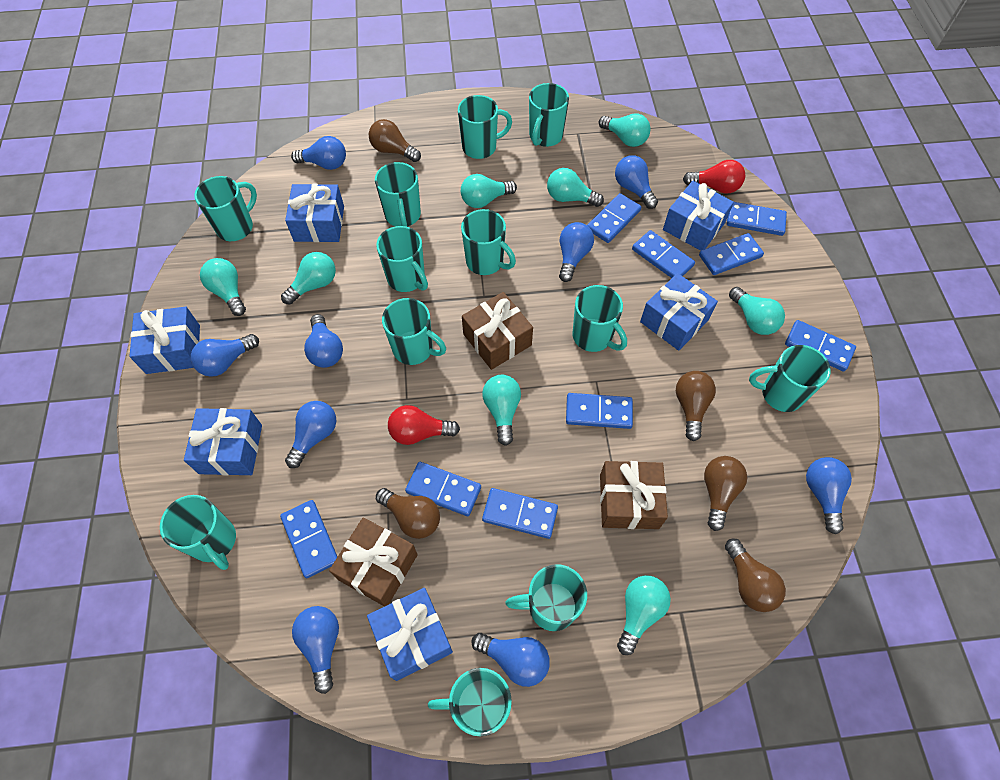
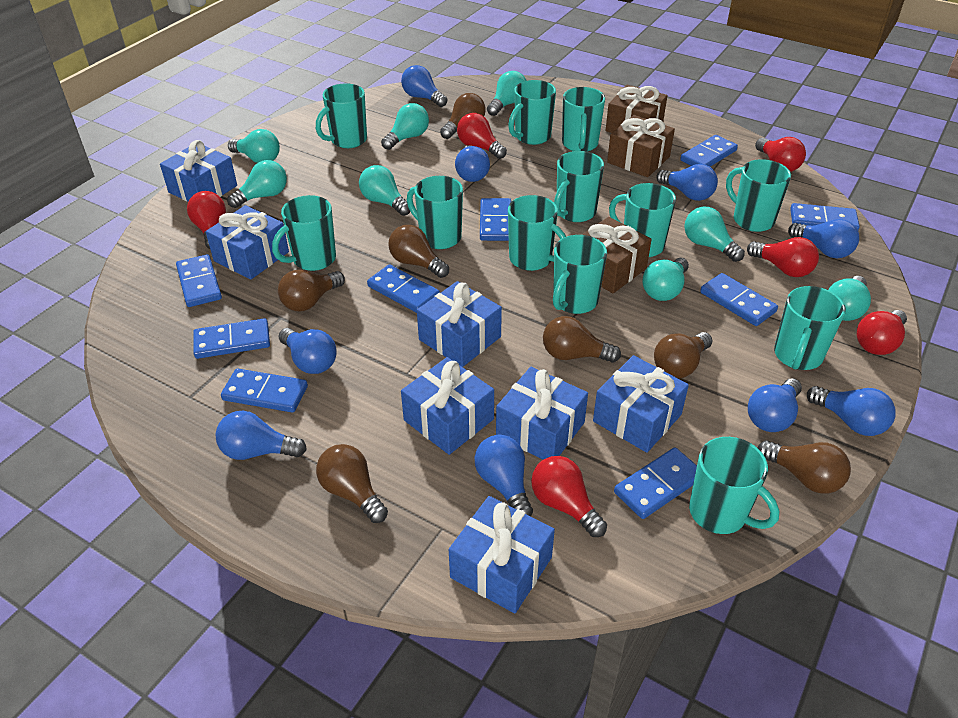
blue gift: [130,307,200,374] [184,408,262,475] [285,184,344,242] [367,588,453,681] [640,273,718,351] [663,181,734,251] = 6 -> [160,140,237,202] [206,205,289,279] [401,357,494,455] [417,281,502,367] [449,496,555,613] [496,367,588,460] [593,355,689,453] = 7
brown light bulb: [369,119,421,162] [376,488,440,539] [676,371,716,441] [704,456,747,531] [725,539,786,612] = 5 -> [278,270,345,311] [316,444,388,523] [388,225,449,278] [440,93,486,139] [543,316,621,363] [654,332,712,378] [757,440,851,494] = 7
red light bulb: [388,405,460,445] [683,160,745,194] = 2 -> [187,191,226,249] [457,113,507,159] [531,456,607,537] [747,237,819,277] [755,137,806,172] [857,310,907,355] = 6

